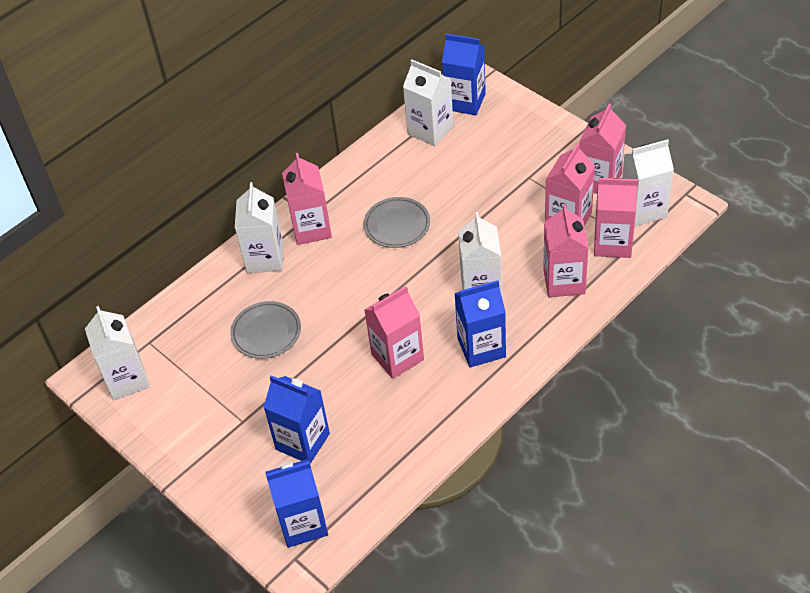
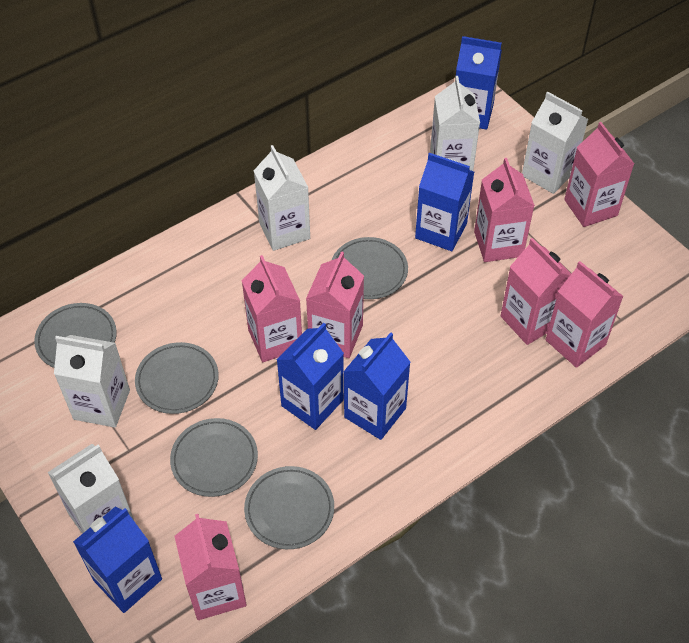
blue carton: [263,376,330,464] [265,459,328,548] [442,34,486,115] [454,280,506,367] = 4 -> [73,507,162,613] [277,323,344,430] [343,332,410,440] [415,153,474,251] [456,36,502,130] = 5
grey plate: [230,301,301,359] [364,197,430,248] = 2 -> [34,303,117,368] [135,342,219,414] [170,418,258,497] [244,466,334,549] [332,237,408,299] = 5
pink carton: [282,153,332,245] [365,286,424,379] [543,204,589,297] [545,143,595,226] [580,104,626,193] [594,178,638,258] = 6 -> [174,514,247,620] [242,255,302,362] [306,251,364,358] [474,158,535,262] [501,238,571,345] [546,261,624,368] [564,122,634,227] = 7

